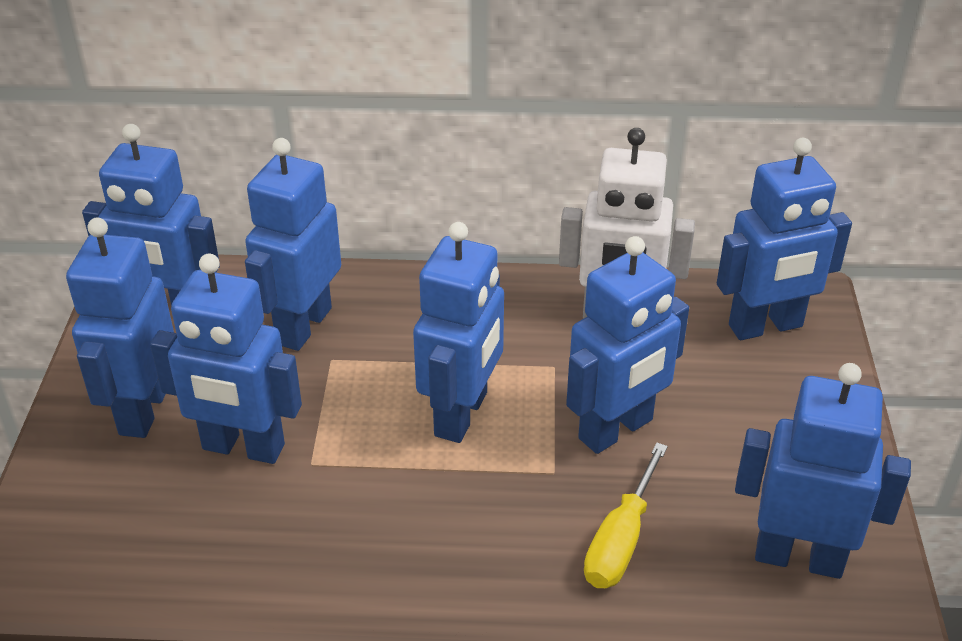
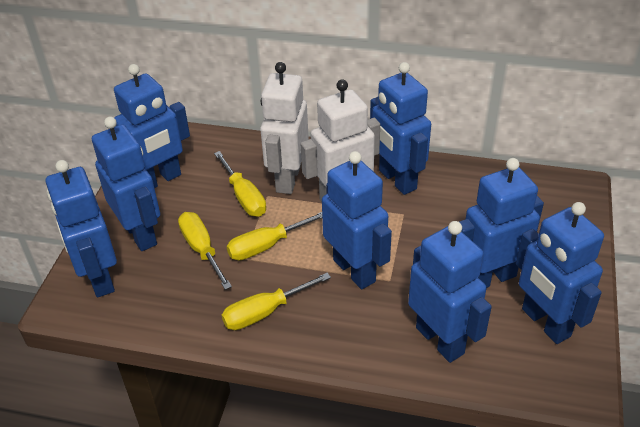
white robot: [559,128,695,319] = 1 -> [260,62,309,194] [301,79,380,202] = 2
yellow screwdriver: [584,443,668,588] = 1 -> [178,212,232,290] [214,151,266,217] [222,273,331,330] [227,212,322,260] = 4

